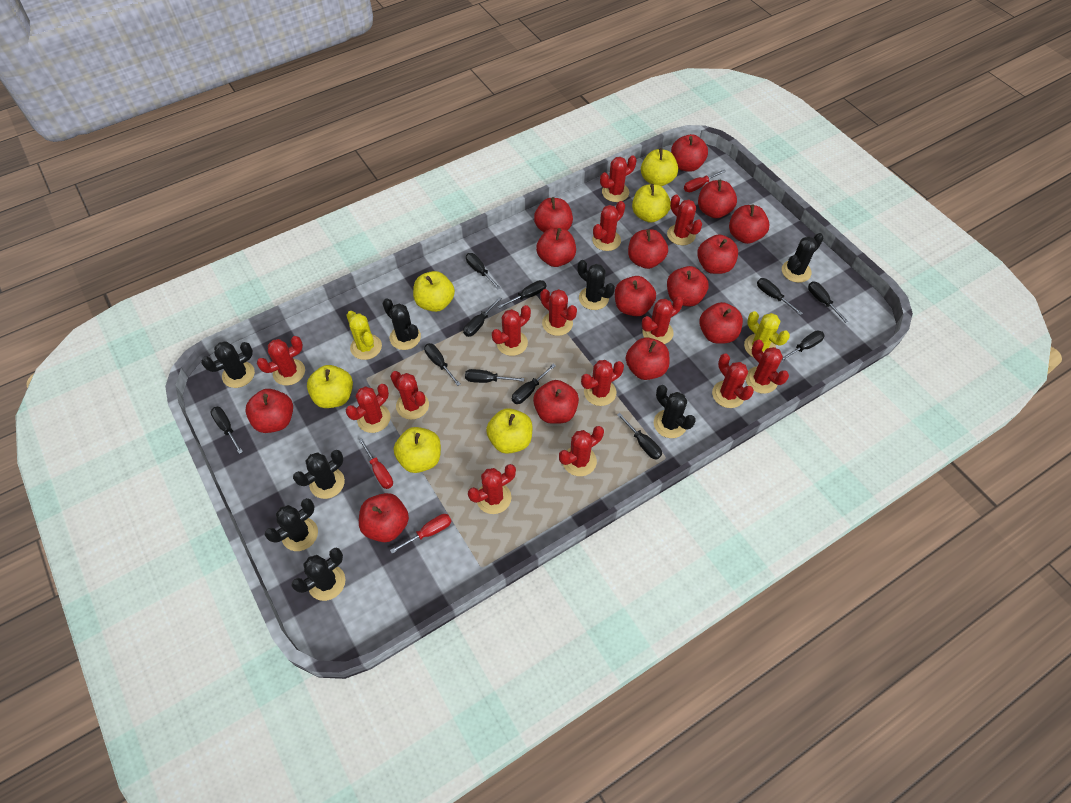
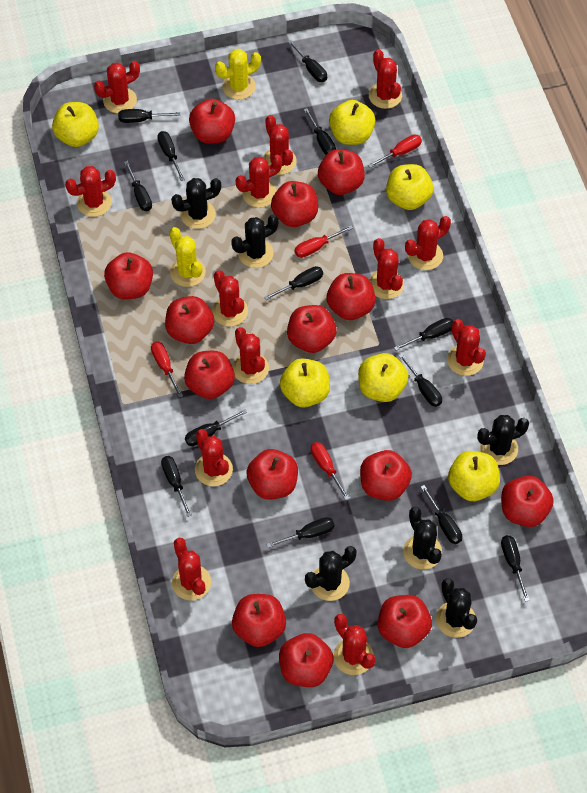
black cactus: [201,342,255,388] [265,498,318,551] [291,548,346,601] [293,450,345,499] [382,298,421,350] [578,260,615,310] [654,385,696,438] [782,233,824,283] = 8 -> [171,178,221,229] [231,214,279,268] [305,546,357,601] [403,507,442,569] [436,578,477,638] [477,415,529,465] = 6
black screwdriver: [211,407,243,454] [424,343,460,386] [463,297,502,337] [465,369,524,383] [466,253,501,289] [497,280,547,309] [512,364,556,404] [617,413,662,460] [757,278,803,315] [781,331,824,362] [808,281,849,323] = 11 -> [118,109,181,123] [124,161,152,211] [157,131,185,181] [161,456,192,517] [185,409,247,446] [264,266,323,300] [266,517,335,548] [288,40,327,82] [304,108,336,155] [394,318,453,351] [399,354,442,407] [421,485,462,544] [501,535,530,602] = 13
red cactus: [257,336,305,386] [346,384,391,433] [390,371,429,420] [468,464,516,514] [492,305,531,356] [540,289,577,336] [559,426,604,476] [581,360,624,406] [592,201,625,251] [600,155,637,202] [642,296,683,344] [667,194,702,245] [712,354,754,408] [746,340,789,394] = 14 -> [65,166,116,217] [94,61,140,113] [172,538,211,600] [195,429,233,486] [212,270,248,327] [232,327,269,384] [236,155,282,208] [263,115,297,175] [334,614,376,675] [369,49,402,109] [369,238,404,299] [405,216,451,270] [447,319,486,376] = 13
red screwdriver: [359,438,393,489] [390,514,451,554] [684,170,726,192] = 3 -> [151,342,183,398] [295,225,353,258] [311,442,350,500] [368,134,422,168] = 4

